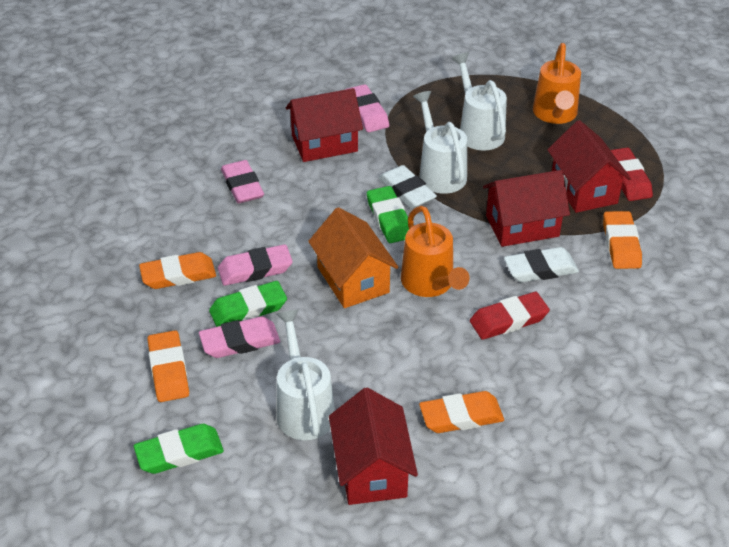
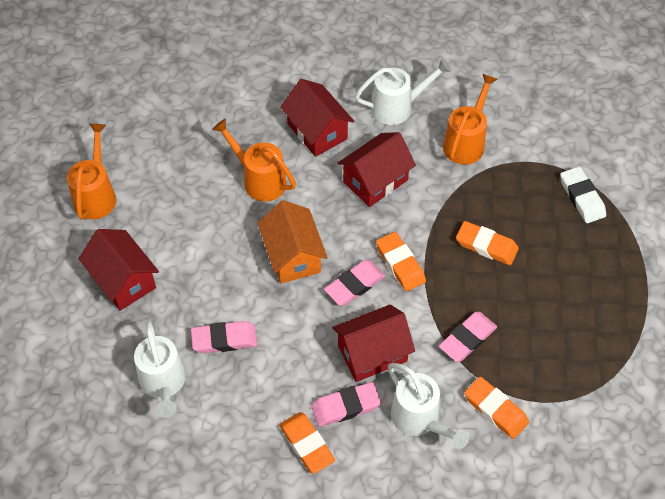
green eraser: [134,424,224,474] [209,281,287,327] [367,186,409,243] = 3 -> none = 0
orange watering can: [401,206,470,297] [533,43,581,124] = 2 -> [67,124,116,219] [212,119,296,201] [443,73,497,165] = 3
red eraser: [470,292,550,340] [611,147,653,201] = 2 -> none = 0
white eraser: [378,165,437,209] [504,247,579,282] = 2 -> [560,167,606,223] = 1

